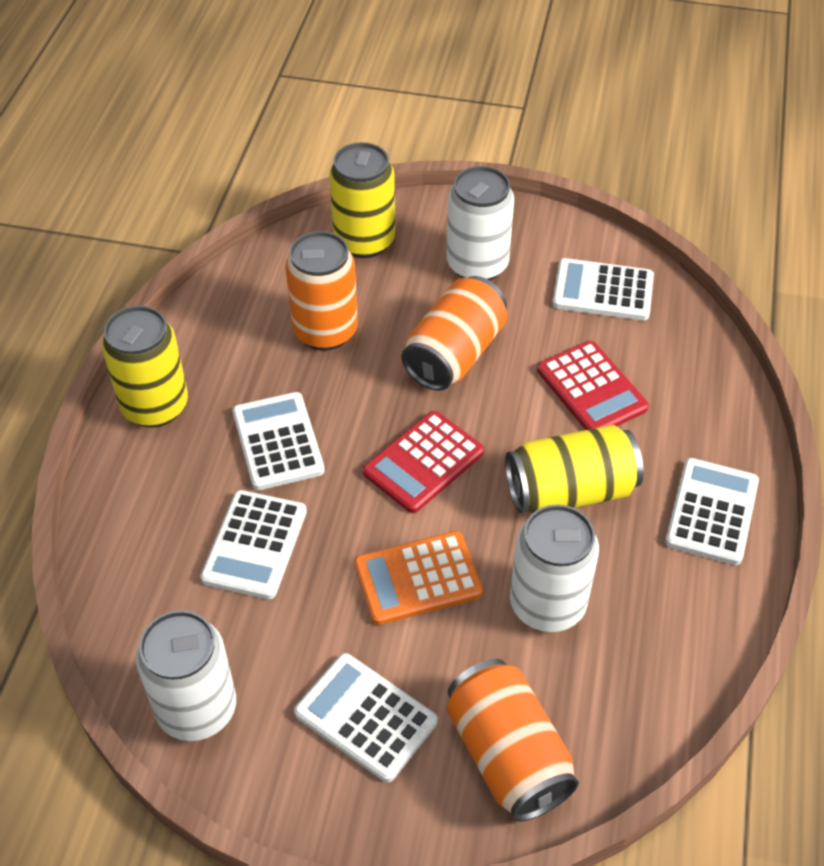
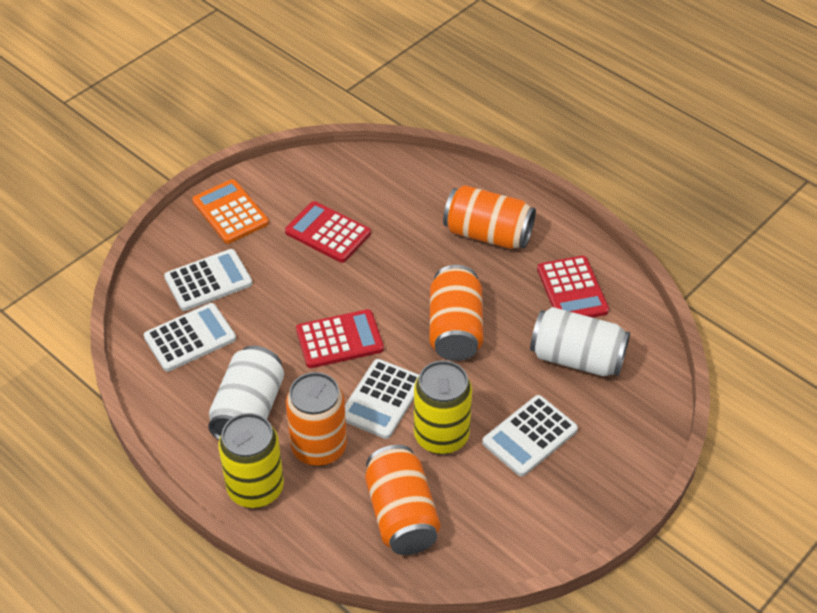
orange can: [285,231,358,351] [402,276,507,391] [447,659,579,822] = 3 -> [286,372,347,467] [365,445,440,555] [429,265,483,361] [443,185,536,249] = 4
red calculator: [363,411,484,513] [537,341,649,430] = 2 -> [285,201,371,263] [296,309,384,368] [537,256,609,318] = 3
white calculator: [200,490,307,599] [233,392,325,490] [294,653,438,783] [552,258,654,321] [665,458,759,565] = 5 -> [144,303,236,372] [164,249,252,311] [345,359,419,439] [482,395,578,477] = 4
white can: [136,610,236,741] [446,166,514,281] [510,504,599,632] = 3 -> [208,346,284,440] [530,307,630,376] = 2
yellow can: [102,305,188,428] [329,142,395,258] [505,425,644,513] = 3 -> [218,413,284,508] [414,361,472,455] = 2

